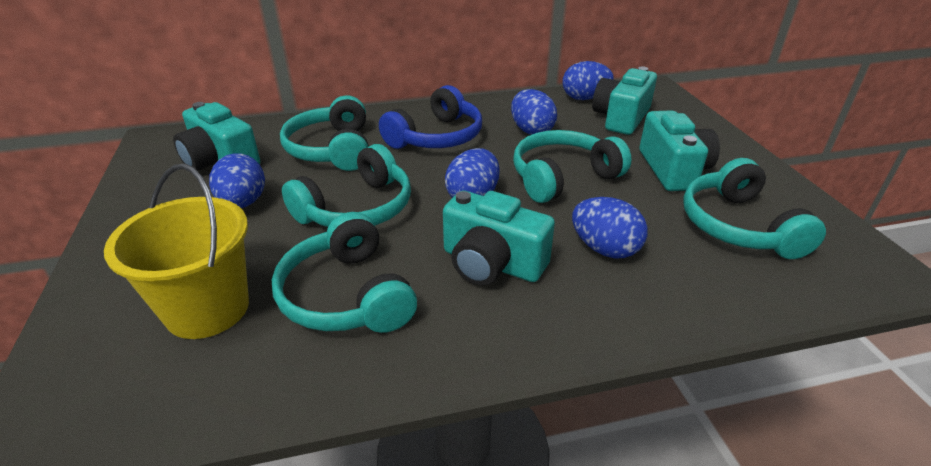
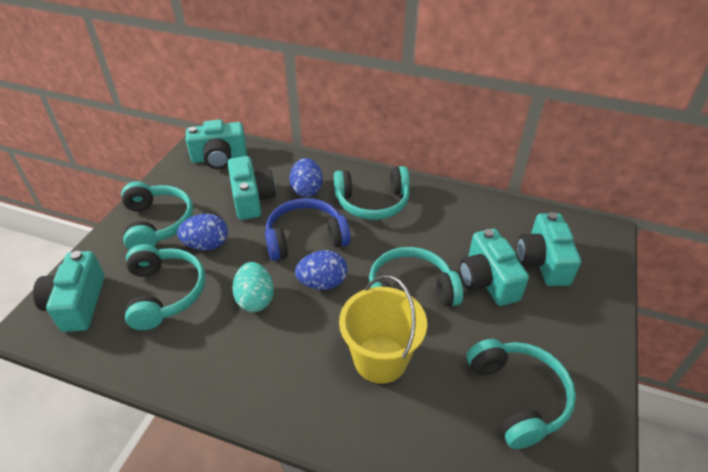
blue egg: [209,153,265,208] [445,148,499,198] [511,89,557,135] [563,61,614,100] [572,197,648,258] = 5 -> [177,214,228,250] [290,158,323,197] [295,250,347,290] = 3
turquoise camera: [173,102,260,171] [443,190,555,286] [592,66,657,135] [640,110,720,191] = 4 -> [33,251,105,332] [186,120,247,169] [228,156,276,220] [459,229,529,306] [517,212,581,286] = 5
turquoise egg: none = 0 -> [232,262,274,312] = 1

